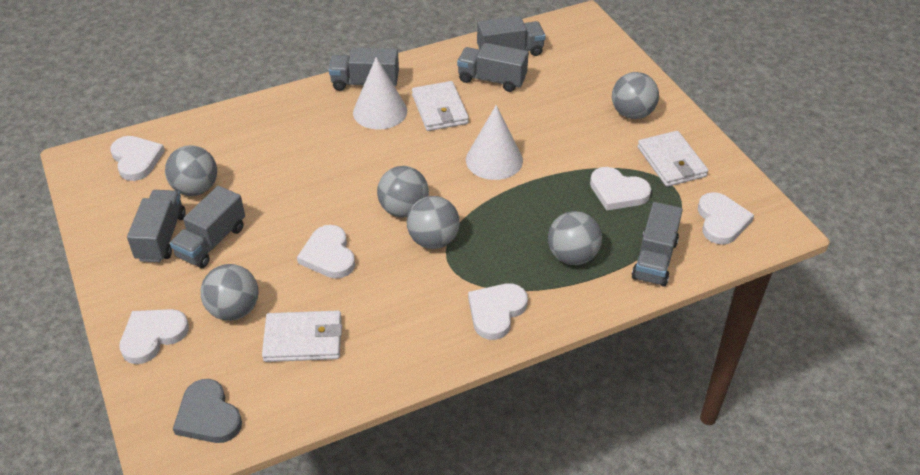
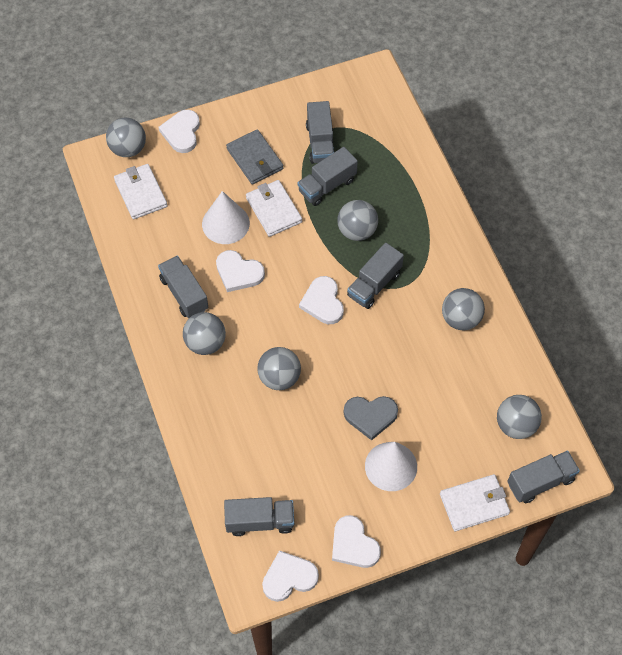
grey wallet: none = 0 -> [226,129,283,184] = 1
white heart: [110,136,165,181] [119,309,189,364] [297,225,355,279] [468,283,528,340] [590,167,651,211] [698,192,754,245] = 6 -> [158,110,200,153] [216,250,265,292] [262,550,319,602] [299,276,344,324] [332,515,381,568] = 5

